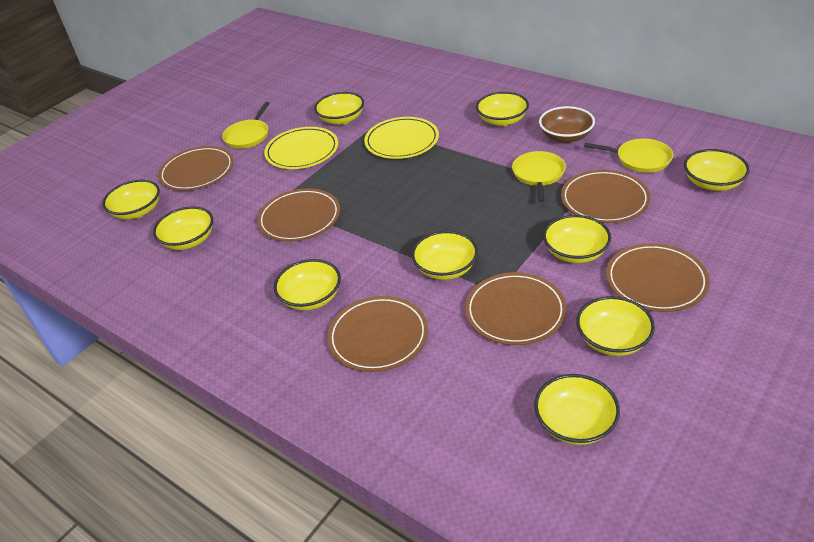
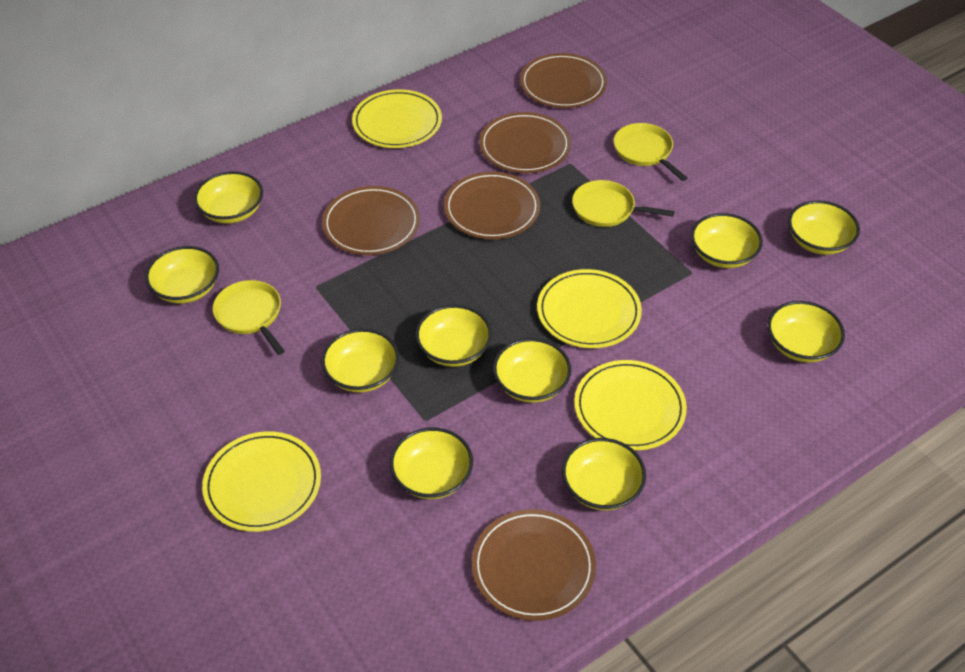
brown bowl: [539,106,595,143] = 1 -> none = 0
brown plate: [158,146,234,191] [257,188,340,242] [327,296,428,372] [465,272,567,345] [561,170,650,223] [606,243,710,312] = 6 -> [322,186,420,255] [444,172,540,239] [472,509,596,621] [479,112,571,173] [520,53,607,108] = 5
yellow plate: [264,127,338,169] [364,117,439,159] = 2 -> [202,431,321,532] [352,89,442,148] [537,269,642,348] [574,360,687,451] = 4

